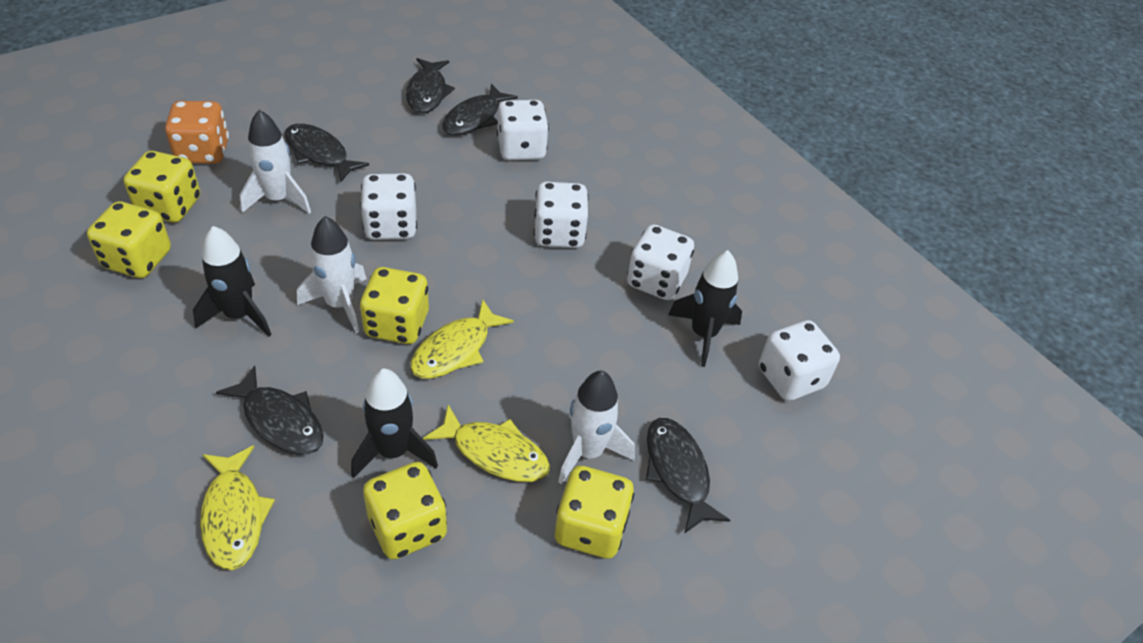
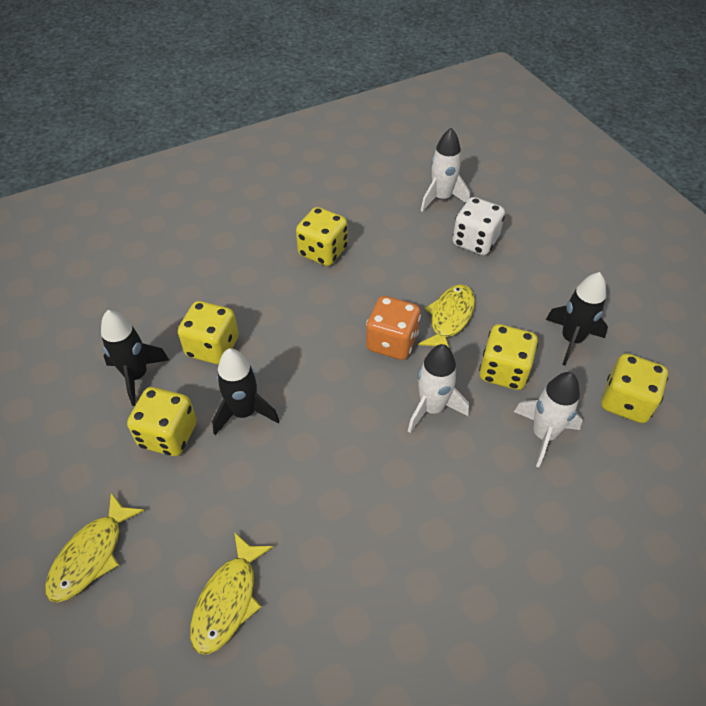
black fish: [216,366,323,455] [285,124,369,182] [406,58,455,113] [442,84,518,136] [646,418,730,534] = 5 -> none = 0
white dice: [360,173,417,240] [497,100,549,160] [534,182,589,248] [627,225,694,300] [759,320,840,401] = 5 -> [453,197,505,255] = 1

